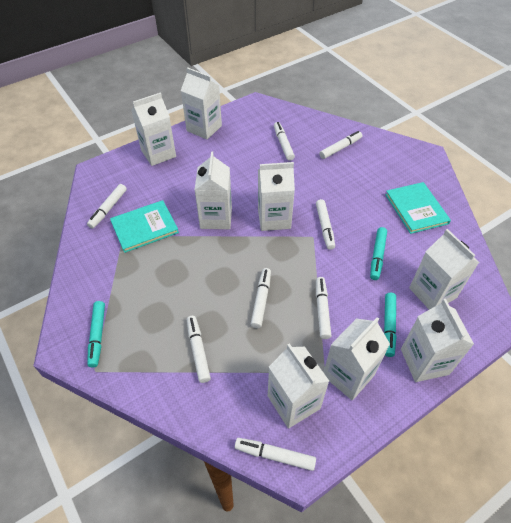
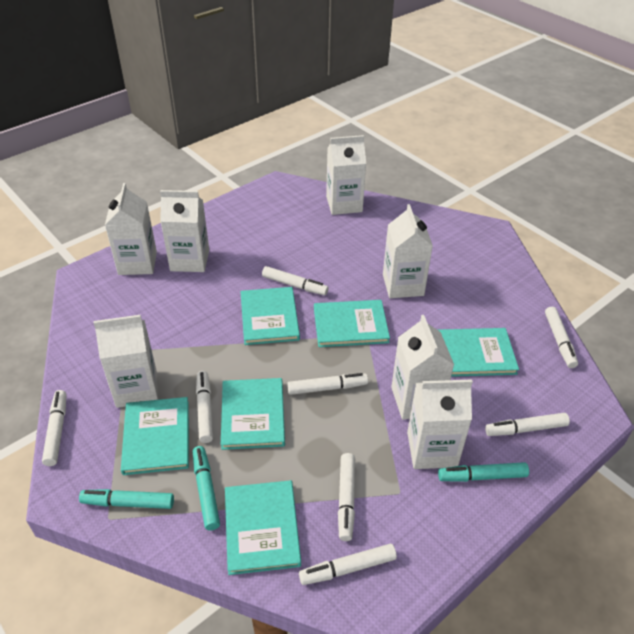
turquoise book: [110,200,179,253] [385,182,451,234] = 2 -> [121,397,189,475] [221,378,285,450] [225,480,301,575] [241,287,300,345] [314,300,390,347] [438,328,519,377] = 6
white carton: [131,92,176,166] [181,67,222,140] [195,152,232,229] [258,162,295,231] [268,343,329,428] [323,317,390,400] [401,299,474,382] [409,229,479,310] = 8 -> [93,315,159,408] [105,183,157,275] [160,190,209,272] [326,135,366,215] [383,204,433,298] [391,315,454,420] [407,380,473,469] = 7

